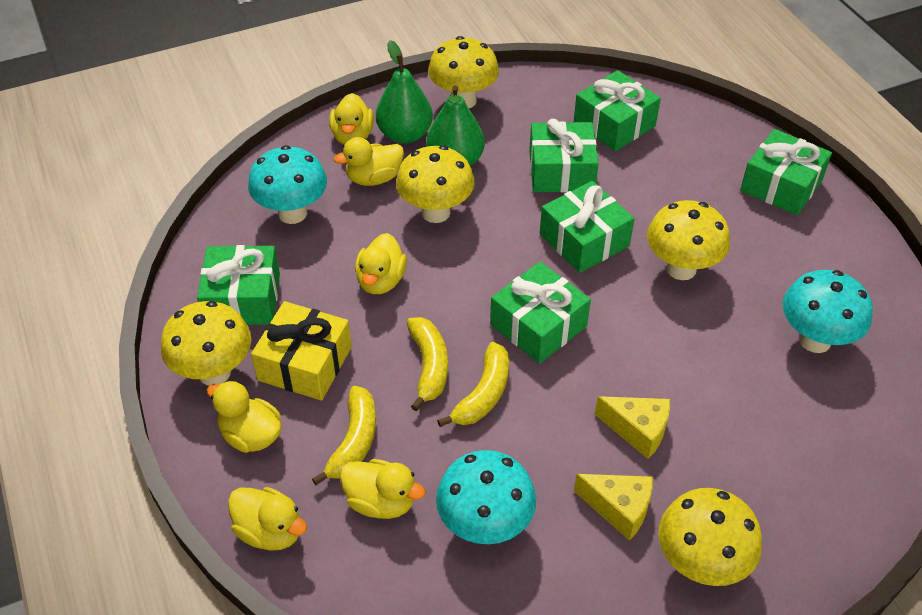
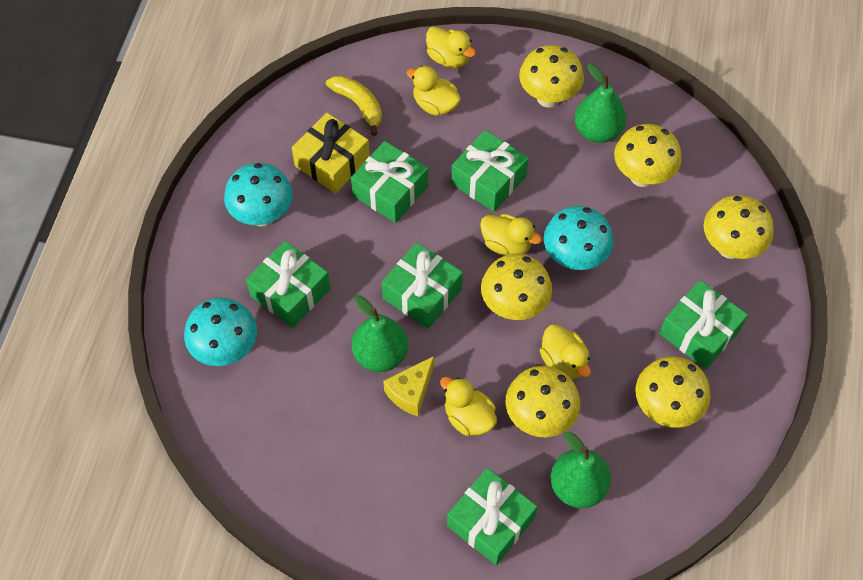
green pear: [376,40,433,144] [426,86,485,166] = 2 -> [352,295,408,372] [550,431,611,508] [575,63,626,143] = 3
yellow banana: [312,386,376,485] [407,317,448,411] [437,342,509,427] = 3 -> [326,75,382,136] = 1
yellow cheese: [574,474,653,541] [595,396,670,459] = 2 -> [383,356,434,416] = 1
yellow duck: [207,381,282,453] [228,487,307,551] [329,93,374,144] [334,137,404,186] [340,459,426,519] [355,233,407,294] = 6 -> [406,66,461,116] [426,26,476,68] [440,377,497,436] [480,214,542,255] [540,324,591,379] = 5
yellow mushroom: [161,301,251,386] [396,145,475,223] [428,36,499,108] [647,200,730,280] [658,488,762,586] = 5 -> [481,254,552,320] [506,366,580,437] [519,45,584,108] [614,124,682,187] [635,356,710,428] [704,195,774,259] = 6

